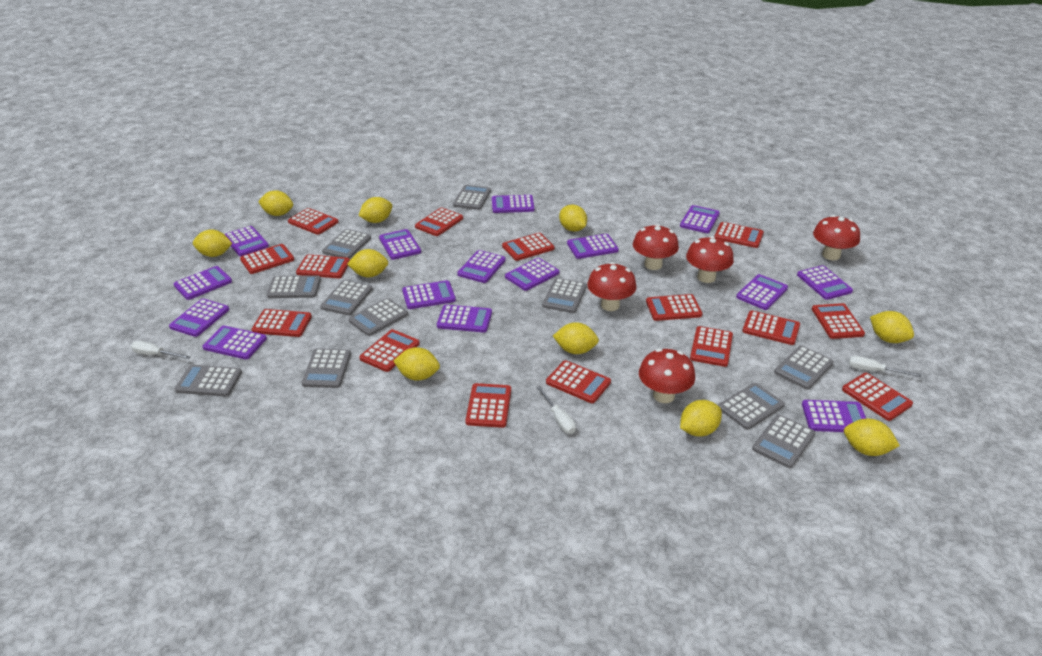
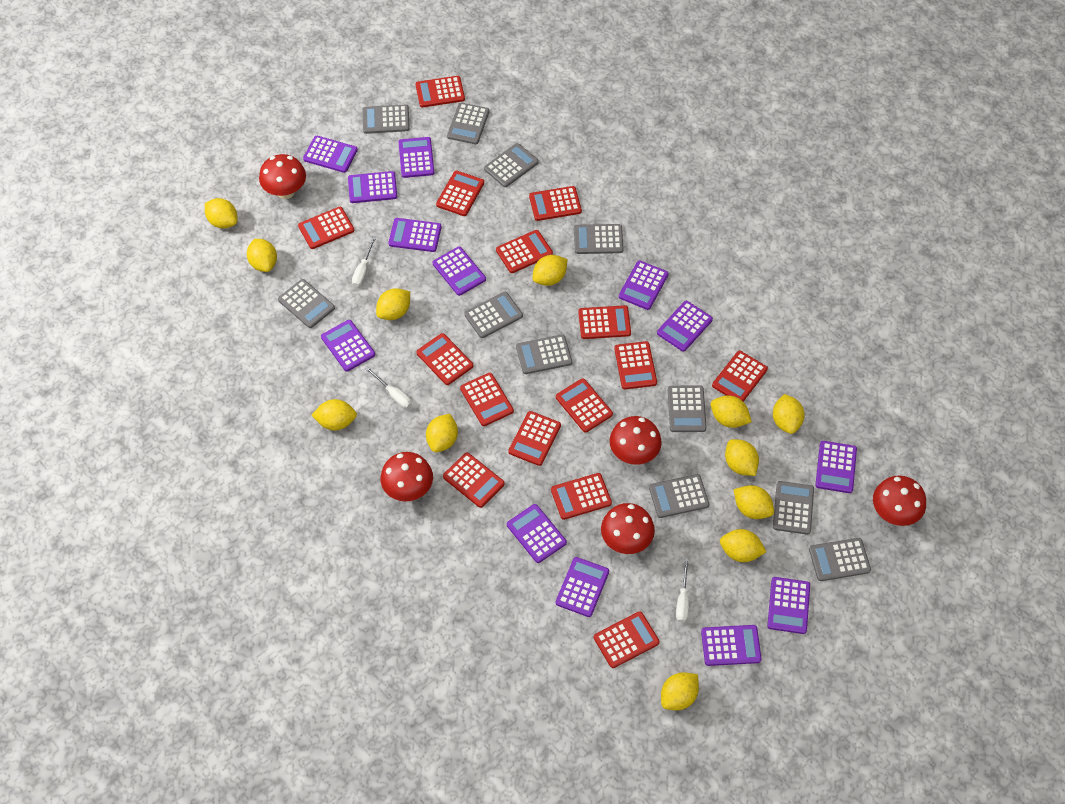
purple calculator: [169,299,229,337] [174,266,232,300] [202,325,267,359] [225,226,269,256] [379,229,421,260] [402,280,456,309] [437,305,492,333] [457,250,506,283] [492,195,534,213] [505,258,559,291] [567,234,619,259] [680,205,720,233] [736,274,788,310] [797,265,853,300] [802,400,866,432] = 15 -> [303,136,358,173] [321,320,375,372] [348,171,397,203] [388,218,442,252] [398,137,434,178] [433,247,486,296] [507,504,567,563] [556,557,609,617] [619,261,669,310] [657,301,713,352] [701,625,762,666] [767,577,810,634] [815,441,857,493] = 13
yellow lemon: [193,229,232,257] [258,190,293,216] [347,249,388,277] [358,197,392,223] [394,347,440,381] [553,322,599,354] [559,205,587,232] [680,400,722,436] [844,419,900,456] [870,311,914,343] = 10 -> [205,198,237,229] [247,239,277,272] [312,399,357,430] [376,288,410,320] [426,414,458,452] [533,255,567,286] [661,672,699,710] [711,396,752,428] [720,529,767,562] [725,439,759,476] [734,485,774,519] [773,394,805,434] = 12

